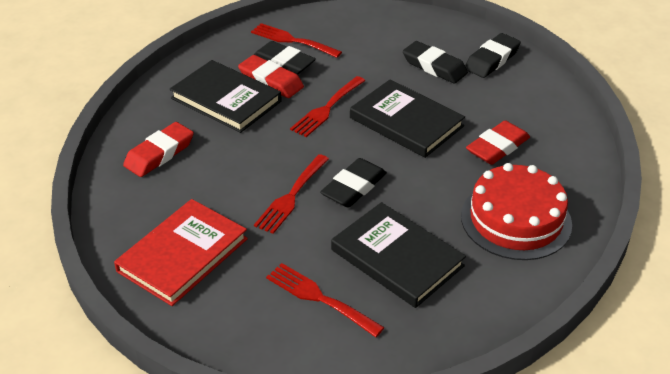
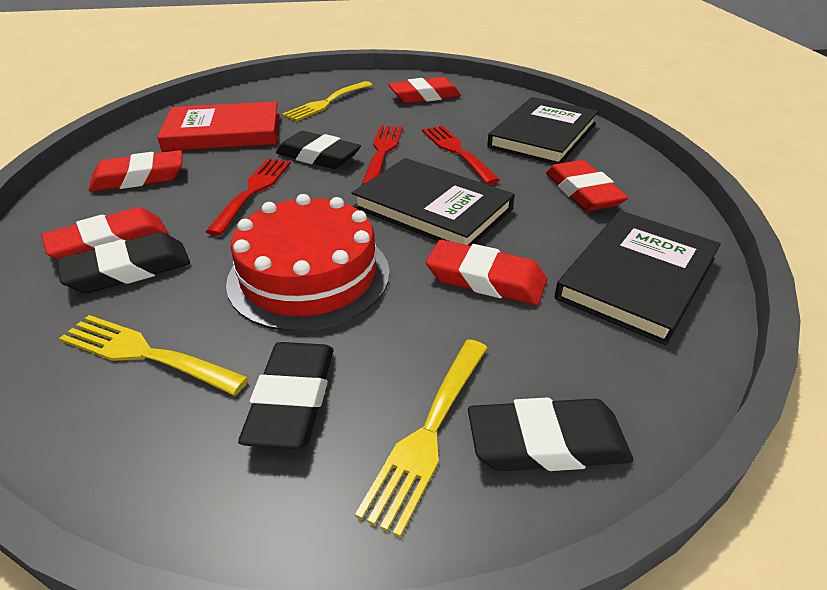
red eraser: [123,122,194,177] [238,55,304,98] [466,120,530,165] = 3 -> [41,207,169,259] [88,150,182,192] [388,77,461,103] [426,240,547,305] [546,160,628,211] = 5
red fork: [251,23,342,58] [254,154,329,234] [266,263,385,337] [290,76,365,137] = 4 -> [205,159,291,236] [361,126,403,185] [422,126,500,185] = 3
yellow fork: none = 0 -> [59,315,249,395] [282,81,372,121] [355,339,487,538] = 3

